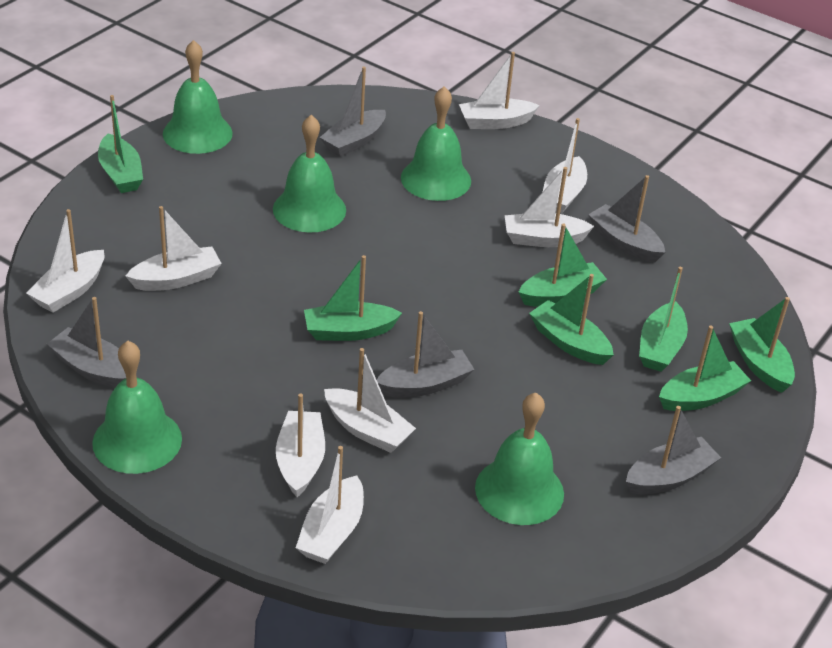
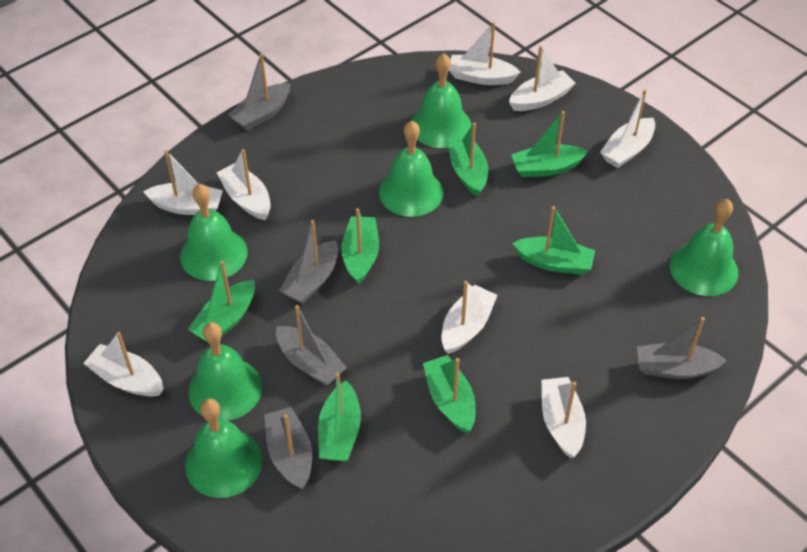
green bell: [92,341,182,474] [163,40,233,154] [273,115,346,233] [401,86,471,201] [475,393,564,525] = 5 -> [180,184,248,281] [185,399,263,498] [188,322,262,421] [379,121,443,217] [411,53,472,148] [670,199,738,296] = 6

